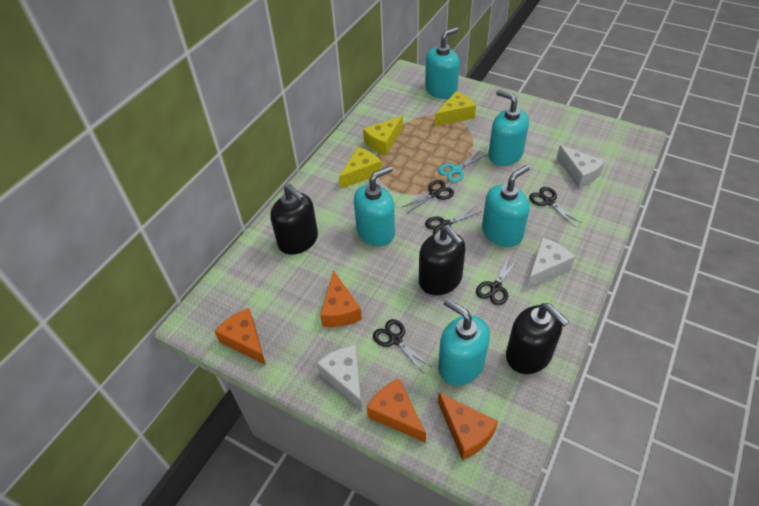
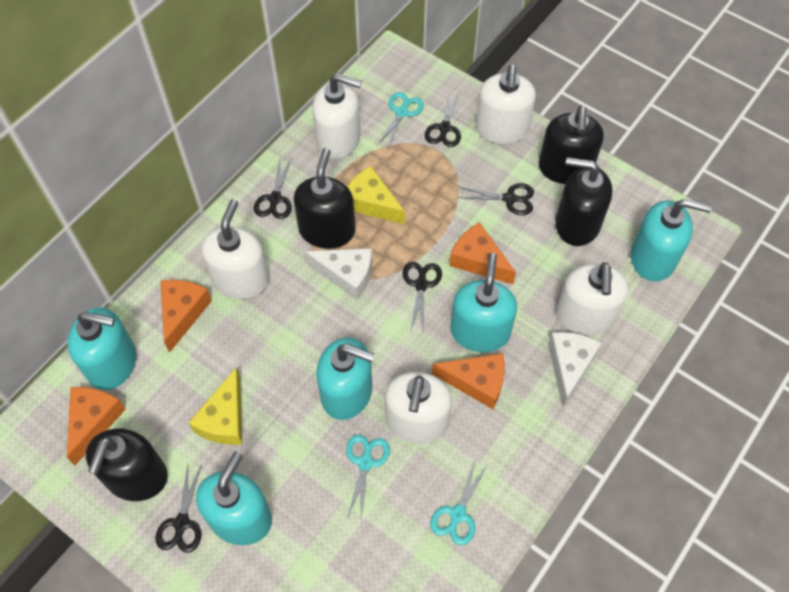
black soap dispenser: [270,184,318,255] [419,225,465,295] [506,303,569,374] = 3 -> [86,428,168,501] [294,148,355,249] [539,106,604,184] [555,158,612,246] = 4
turquoise scissors: [438,151,486,182] = 1 -> [346,434,390,520] [377,92,424,149] [430,458,489,545] = 3
white cheese: [317,345,362,410] [527,237,575,289] [557,145,605,188] = 3 -> [304,248,372,300] [548,332,602,407] = 2
white soap dispenser: none = 0 -> [201,199,269,299] [312,73,362,159] [385,372,452,444] [476,65,536,144] [556,262,629,335] = 5
yellow cheese: [339,147,382,189] [363,116,403,155] [435,91,476,126] = 3 -> [188,367,242,445] [347,166,405,224] = 2

